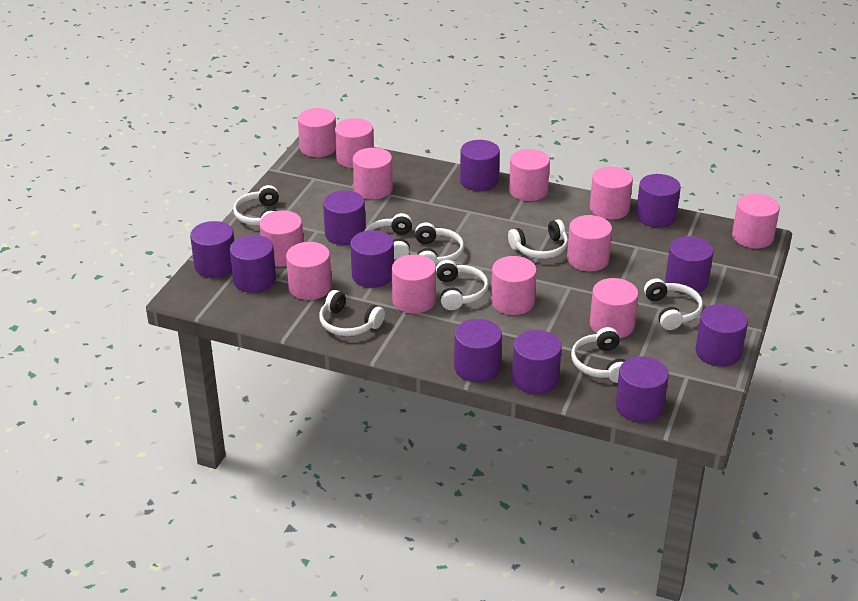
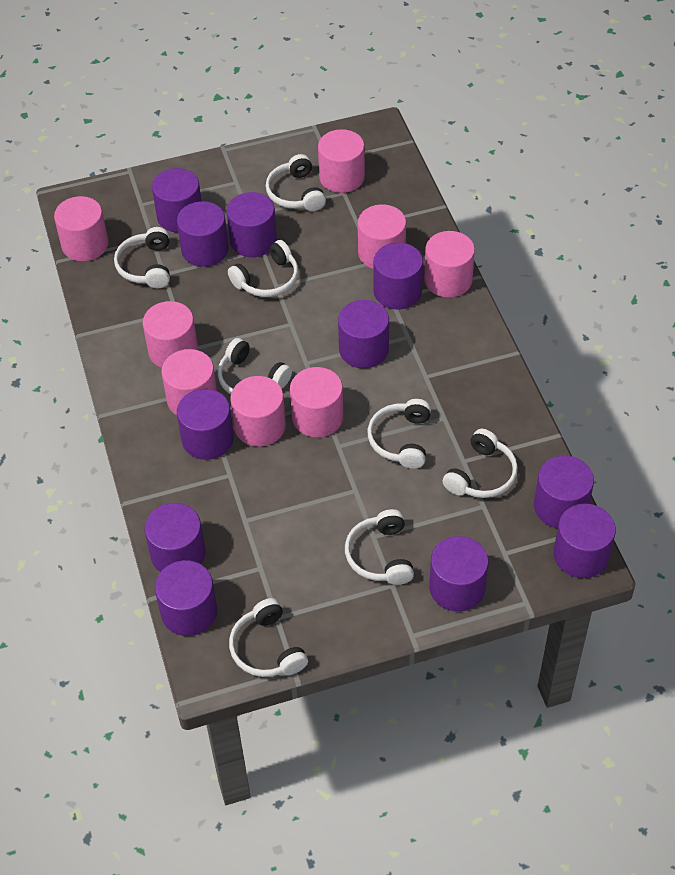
pink cylinder: [260,210,304,267] [286,242,332,300] [298,108,336,157] [335,118,374,168] [353,148,393,199] [392,254,436,314] [491,256,537,315] [509,149,550,201] [567,215,612,271] [590,166,633,220] [590,278,638,338] [732,194,780,249] = 12 -> [54,196,108,261] [143,301,198,368] [161,349,217,415] [230,376,286,447] [290,367,343,437] [318,129,365,193] [358,204,406,269] [424,231,475,298] = 8

